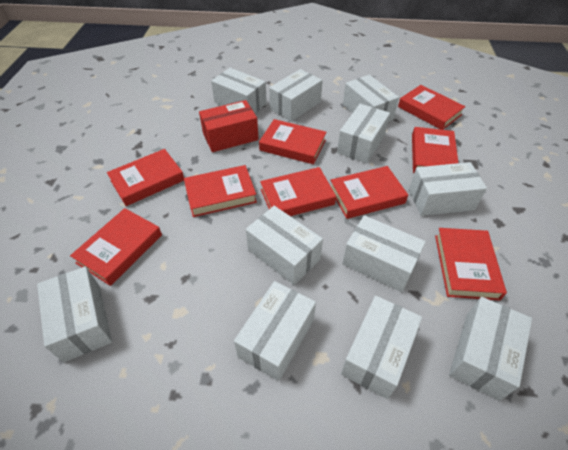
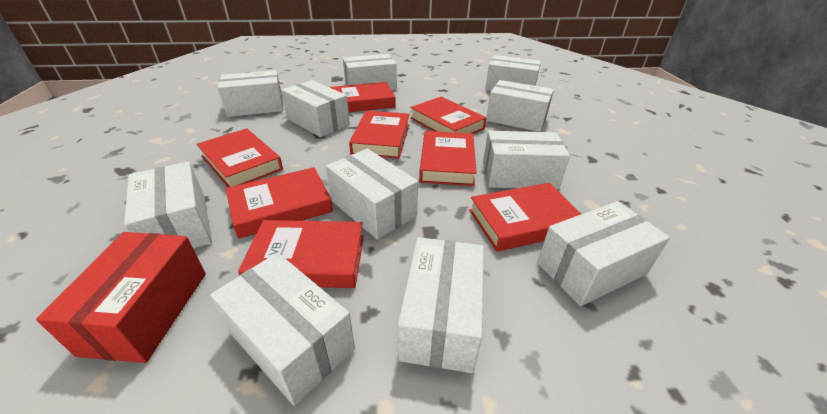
red book: [70,208,162,286] [107,149,184,206] [184,165,257,217] [259,119,327,164] [260,167,336,216] [330,166,408,219] [398,85,466,130] [412,127,458,173] [435,228,507,301] = 9 -> [197,128,283,187] [226,167,333,239] [238,220,364,288] [330,82,396,112] [349,111,410,159] [410,97,486,134] [419,131,477,186] [469,183,581,252] = 8

